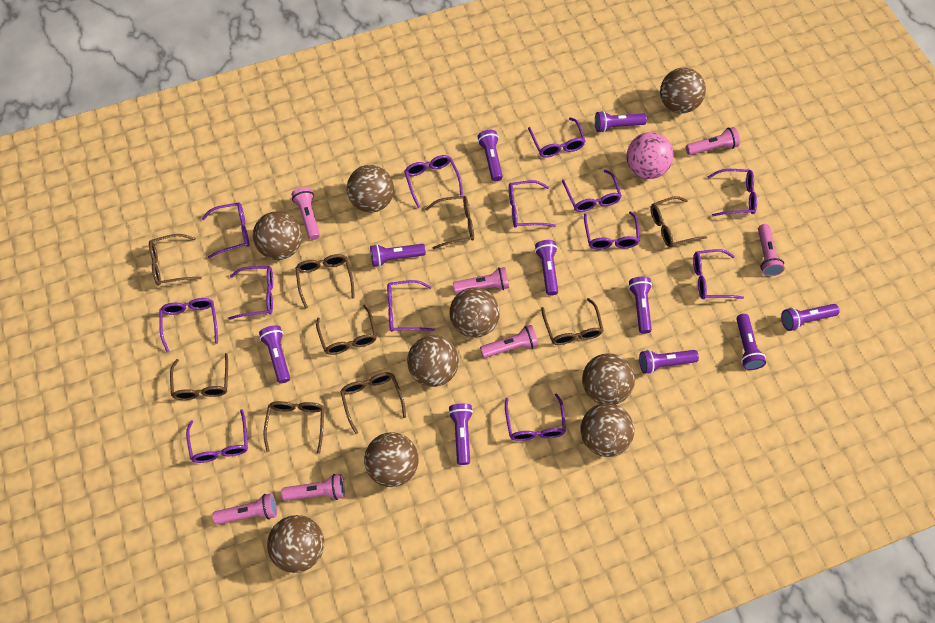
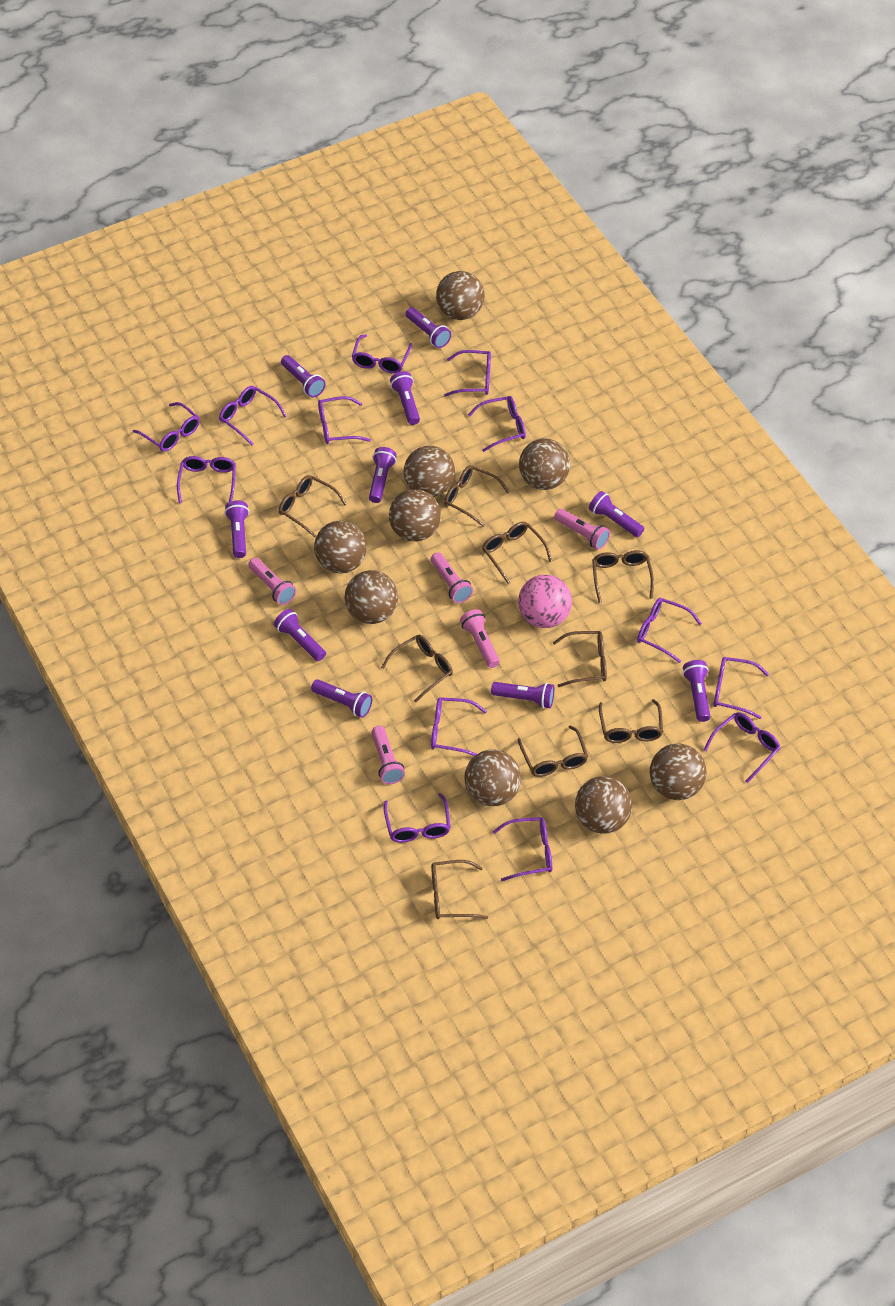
pink flashlight: [212,493,277,525] [282,474,345,501] [291,187,320,240] [453,267,509,294] [480,325,538,358] [686,127,740,155] [758,224,784,276] = 7 -> [248,558,296,605] [371,726,405,784] [431,552,473,603] [460,609,500,668] [554,509,610,550] = 5

